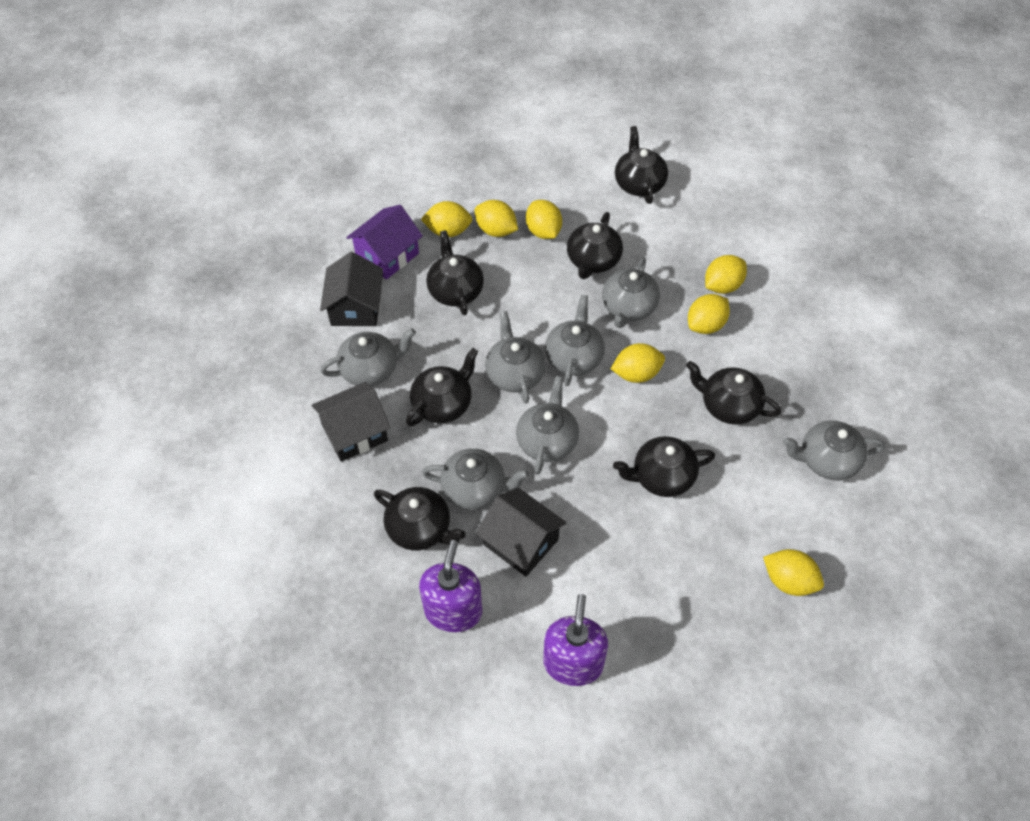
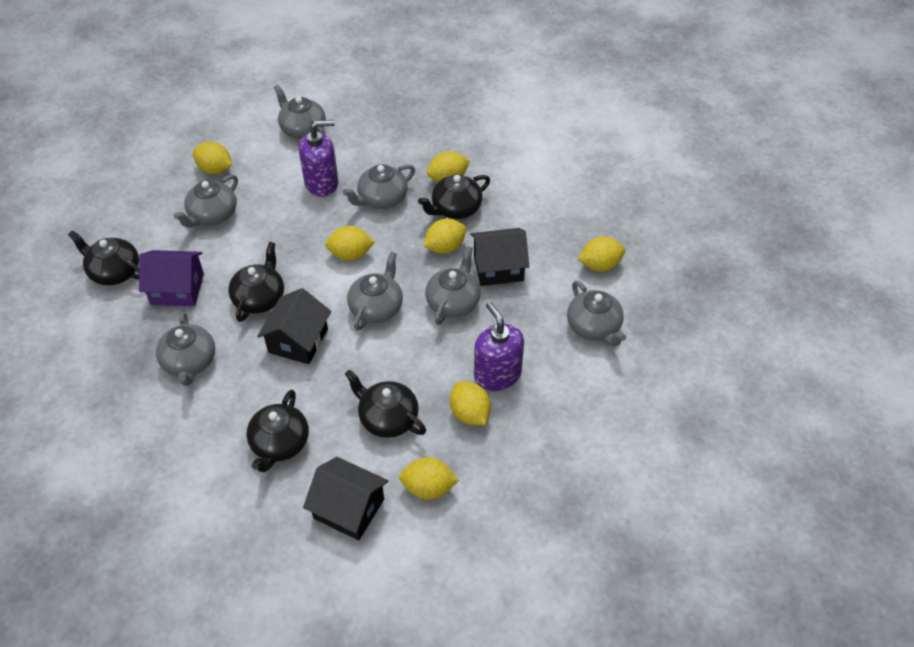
black teapot: [374,487,466,550] [406,348,478,426] [426,230,484,315] [567,212,623,279] [613,436,716,497] [615,126,668,204] [686,361,781,425] = 7 -> [68,231,139,285] [228,242,284,322] [246,389,309,472] [345,369,426,438] [418,174,490,219] = 5

